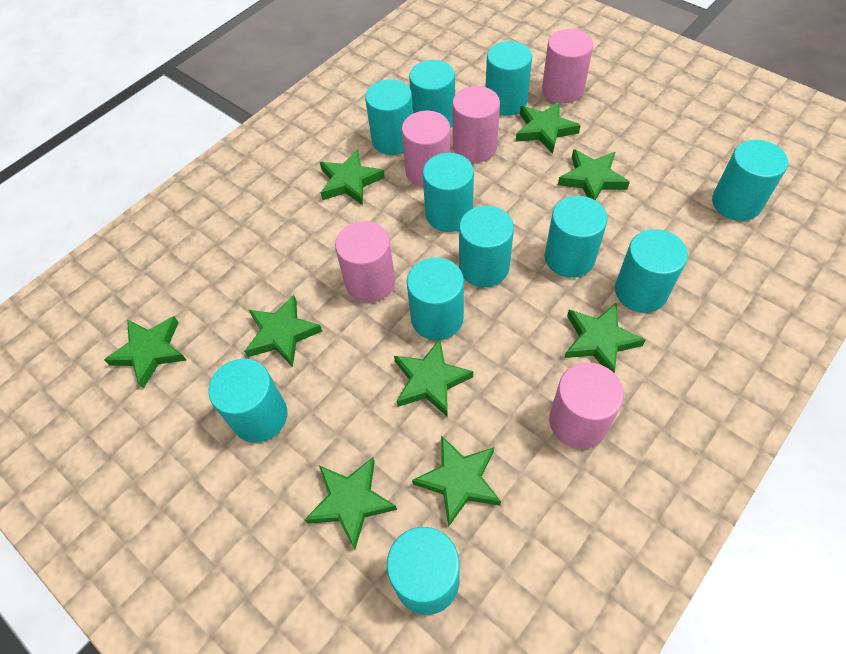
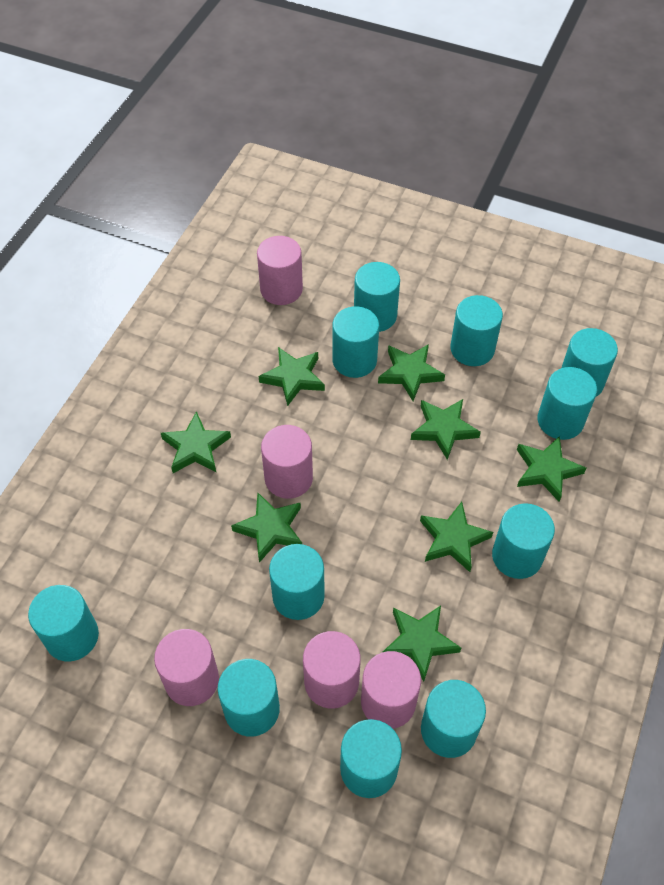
green star: [104,316,187,389] [244,295,322,367] [305,457,397,549] [320,149,385,205] [394,339,473,417] [412,435,501,527] [516,101,581,154] [558,149,630,200] [564,303,646,373] = 9 -> [161,411,231,473] [231,493,302,563] [259,347,325,406] [378,344,445,401] [383,606,461,681] [411,399,481,460] [420,502,493,572] [517,436,586,502] = 8

